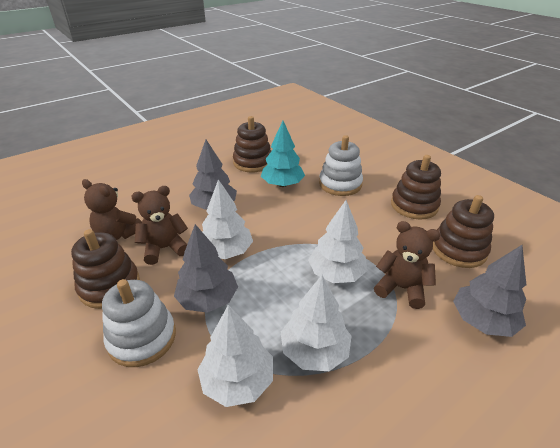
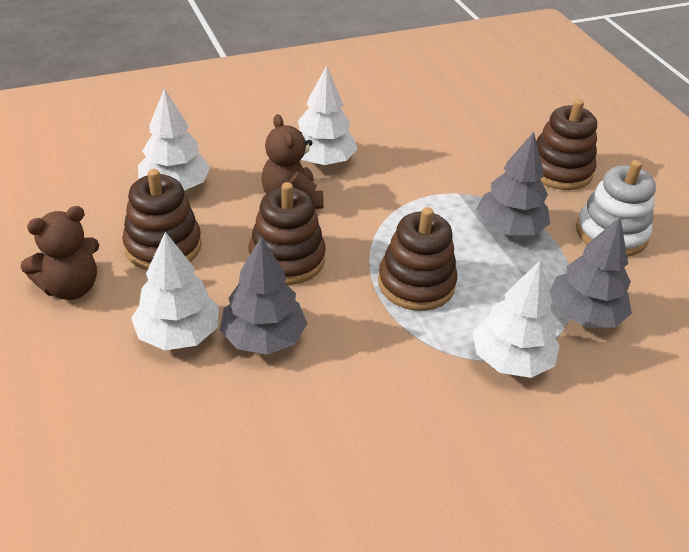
brown teddy bear: [82,179,142,240] [131,186,188,265] [374,221,440,309] = 3 -> [20,206,99,300] [261,114,324,209] = 2
turquoise tree: [261,121,305,187] = 1 -> none = 0
white stacking toy: [102,279,176,367] [319,135,363,196] = 2 -> [576,160,656,257] = 1

